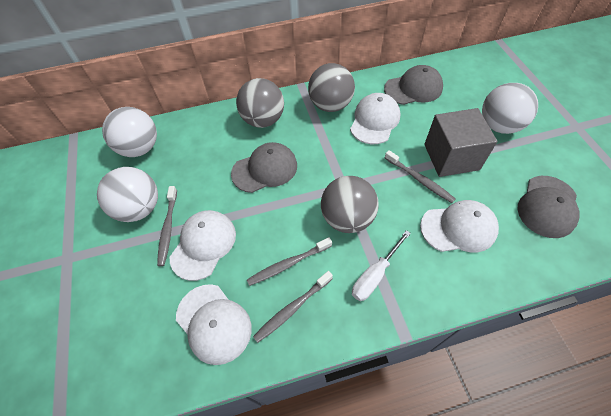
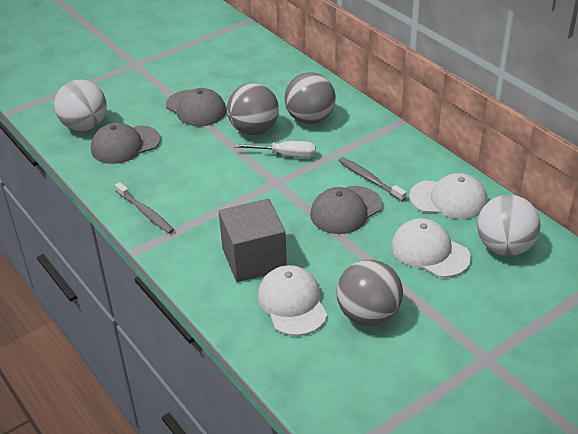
grey toothbrush: [157,186,177,266] [247,237,332,286] [253,271,333,343] [385,150,455,203] = 4 -> [115,182,174,234] [339,157,406,201] = 2
white ball: [97,167,158,222] [102,107,157,157] [482,83,538,134] = 3 -> [54,80,107,131] [477,195,541,256] = 2
white cap: [170,210,236,281] [176,284,252,365] [350,93,400,144] [420,200,499,252] = 4 -> [258,265,327,336] [391,218,471,278] [409,173,487,219] = 3

